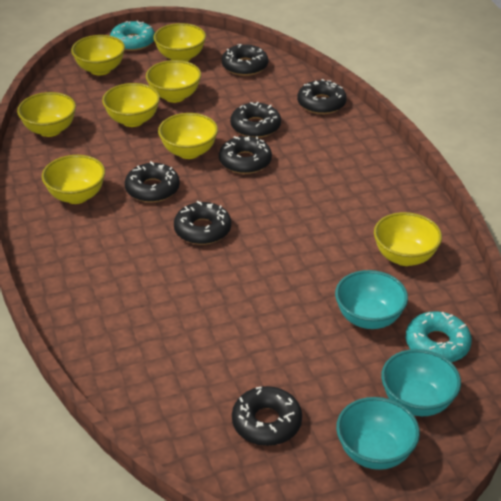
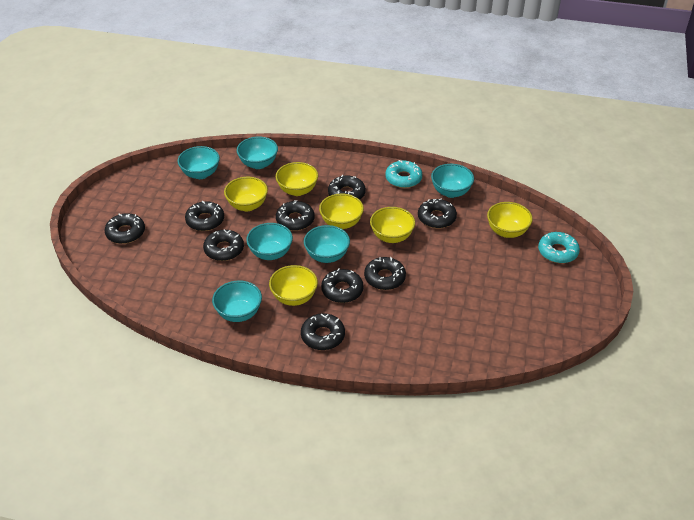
black donut: [125,161,180,203] [174,201,231,245] [219,136,272,174] [222,44,268,76] [230,102,281,138] [232,386,302,446] [297,79,347,114] = 7 -> [105,213,145,244] [185,201,224,231] [203,229,244,261] [276,200,315,231] [301,313,345,350] [321,269,364,303] [328,175,366,200] [364,257,406,290] [418,198,457,228] = 9
turquoise bowl: [335,270,408,329] [336,397,420,470] [381,349,461,416] = 3 -> [177,146,220,179] [212,280,262,322] [237,137,278,169] [246,223,293,260] [304,225,350,263] [431,164,474,198] = 6
yellow bowl: [17,92,76,137] [42,155,105,204] [71,35,125,75] [102,83,160,127] [146,60,201,103] [154,23,206,62] [158,113,218,159] [374,212,442,266] = 8 -> [224,177,268,211] [269,265,318,306] [276,162,318,196] [319,193,364,229] [370,207,415,243] [487,202,533,238] = 6

